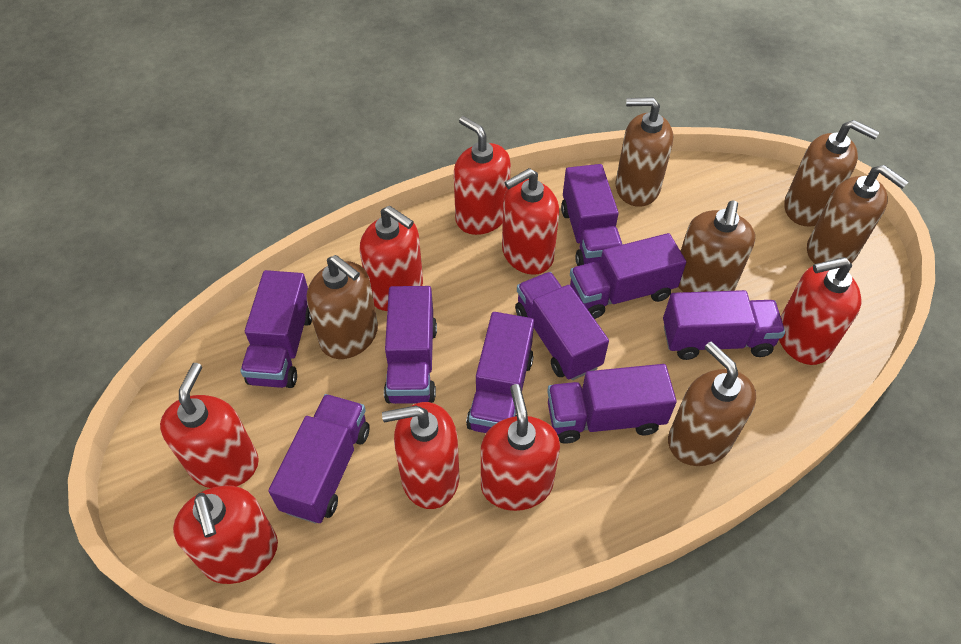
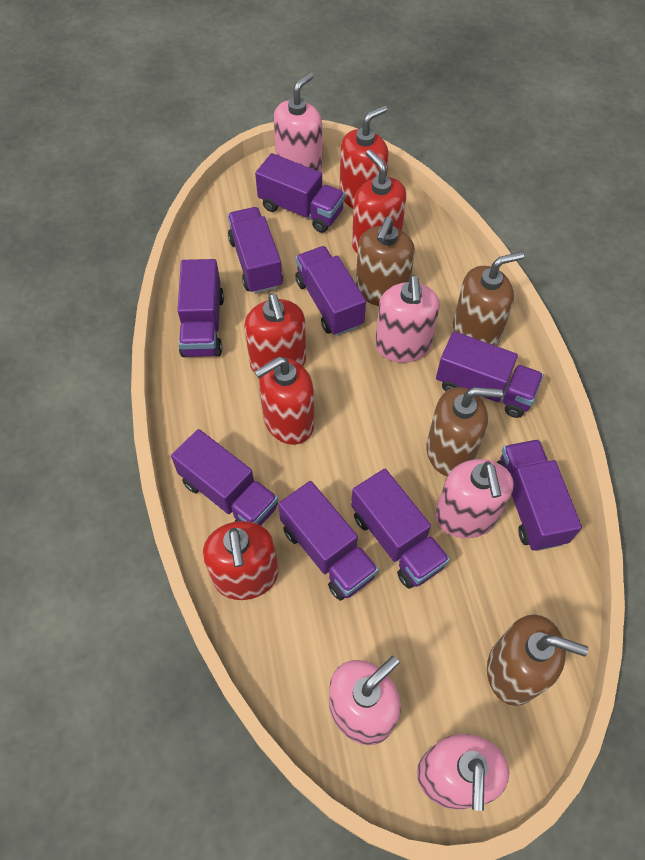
brown soap dispenser: [307,255,378,359] [616,97,673,207] [668,341,756,466] [678,201,755,292] [784,120,879,227] [807,165,909,264] = 6 -> [356,217,415,306] [426,387,503,476] [453,251,524,346] [487,615,588,706] = 4
pink soap dispenser: none = 0 -> [273,72,322,172] [329,656,401,745] [375,275,439,363] [417,734,509,811] [435,459,514,538] = 5
red soap dispenser: [160,363,259,488] [173,486,278,584] [360,206,423,311] [382,402,459,509] [454,116,511,235] [481,384,560,511] [502,168,559,275] [779,257,862,365] = 8 -> [203,521,278,600] [244,294,306,373] [254,357,314,445] [340,105,389,209] [352,149,407,254] = 5

